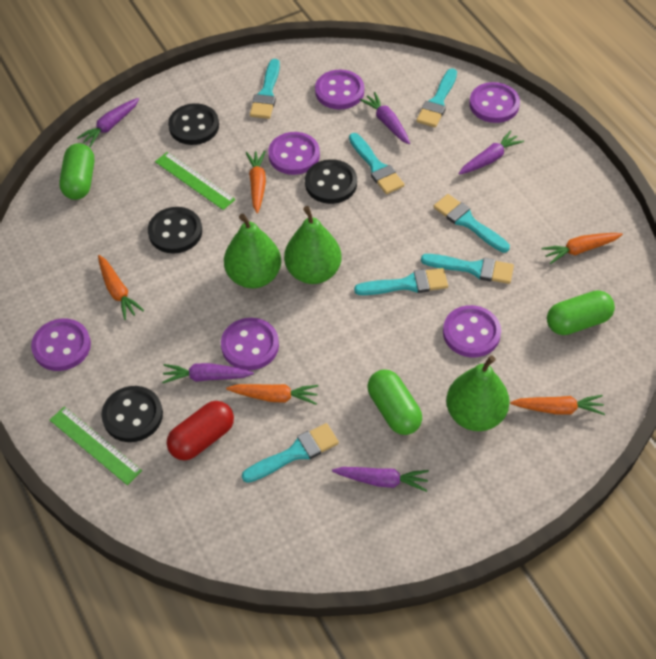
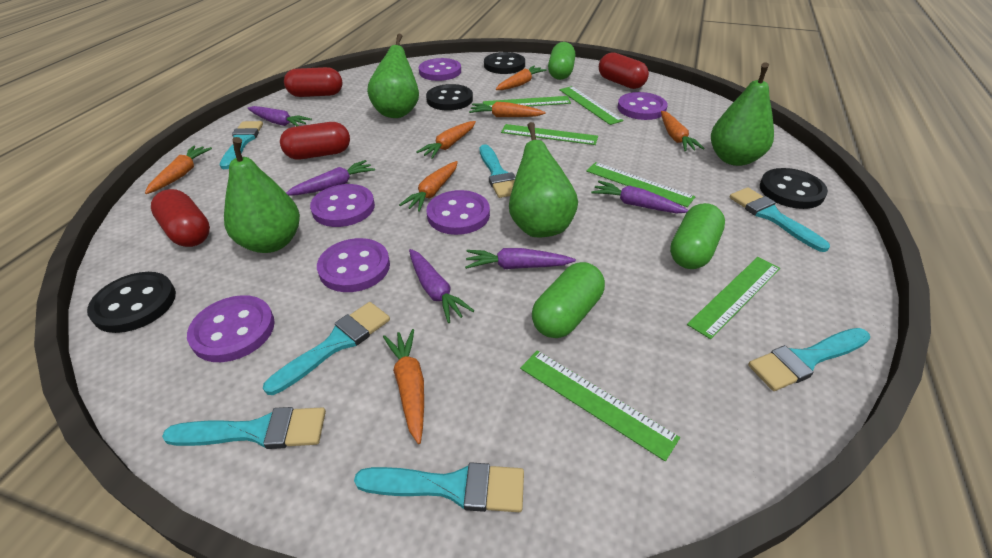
green pear: [224,214,281,288] [284,206,341,284] [446,355,510,431] = 3 -> [224,137,300,253] [367,34,419,118] [509,122,578,237] [711,62,774,166] = 4
green ruler: [50,407,142,485] [155,152,235,210] = 2 -> [483,96,571,107] [501,124,598,145] [520,350,680,461] [559,86,624,125] [586,162,695,207] [687,257,780,339] = 6
orange carrot: [98,255,144,320] [226,384,318,405] [246,151,266,213] [510,395,605,415] [542,233,623,264] = 5 -> [145,145,212,194] [383,329,424,444] [399,161,458,212] [416,121,476,159] [469,102,545,117] [496,65,547,90] [661,111,705,151] = 7
red capsule: [167,401,234,461] = 1 -> [151,189,210,247] [280,122,350,160] [284,67,342,97] [599,52,649,89] = 4

